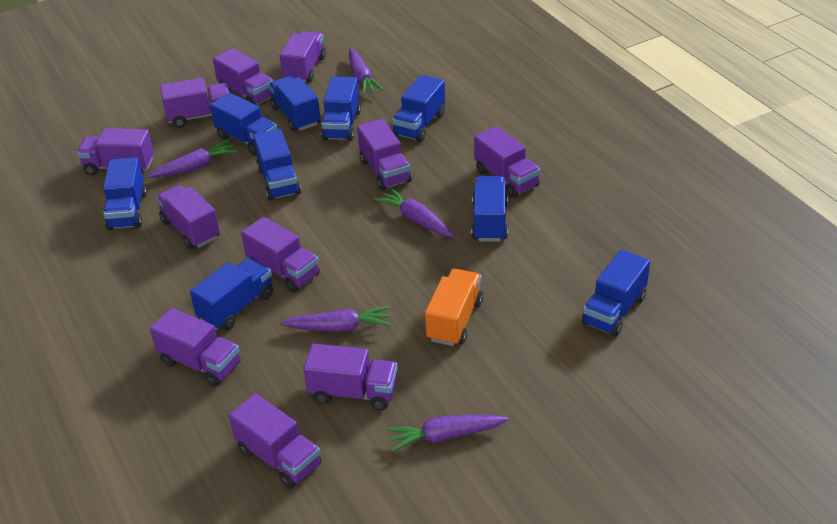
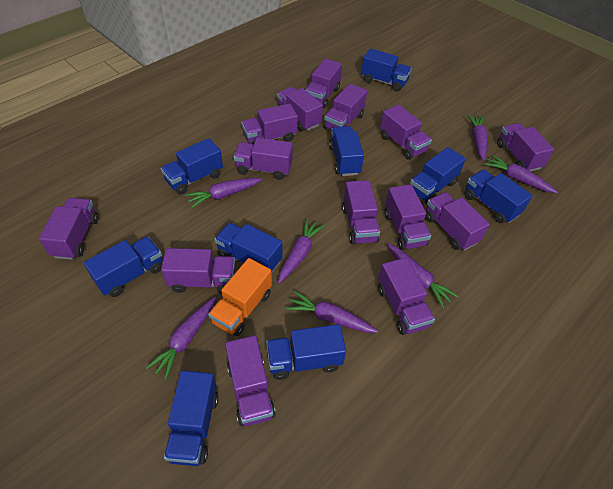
purple carrot: [146,139,237,178] [280,306,391,332] [349,48,384,95] [374,188,454,237] [386,415,508,452] = 5 -> [146,297,216,380] [185,178,262,208] [278,218,325,284] [286,291,378,333] [388,244,458,308] [467,114,488,161] [484,154,557,193] = 7
purple truck: [77,128,154,175] [150,308,241,387] [156,185,220,249] [160,78,229,128] [213,48,273,105] [229,394,321,489] [241,217,320,292] [280,31,326,82] [303,344,398,410] [357,119,412,190] [474,126,541,198] = 11 -> [39,198,98,260] [161,248,235,294] [225,335,276,426] [234,138,293,180] [241,104,298,144] [277,87,323,131] [305,58,342,108] [323,84,367,130] [342,180,380,244] [378,257,435,335] [380,105,432,160] [384,184,431,250] [425,192,490,250] [497,123,554,171] = 14

